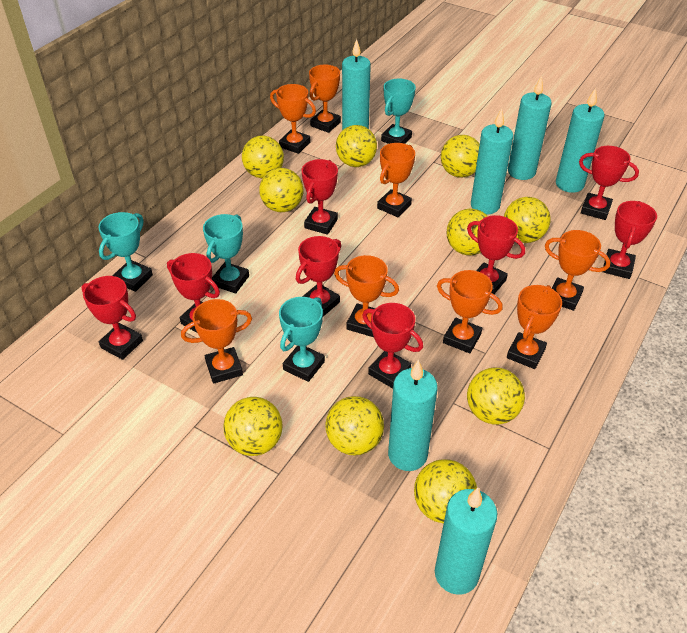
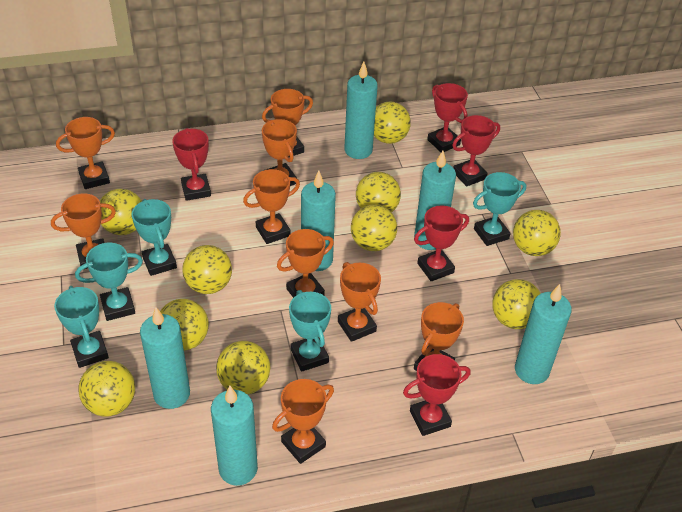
orange trophy: [181,299,252,384] [270,84,316,154] [309,65,341,133] [334,255,399,337] [377,143,415,217] [437,270,503,353] [507,285,562,369] [545,230,611,311] = 8 -> [51,193,116,269] [56,117,115,189] [243,169,300,244] [262,89,313,157] [262,119,297,186] [272,379,334,464] [277,229,334,298] [338,262,381,342] [414,302,464,371] = 9
red trophy: [81,276,143,360] [167,253,220,333] [296,236,341,317] [302,159,338,235] [362,303,423,389] [467,215,525,294] [579,146,639,220] [602,201,657,279] = 8 -> [172,128,211,201] [403,354,471,436] [414,205,469,281] [427,83,468,152] [452,115,500,187] = 5
turquoise trophy: [98,212,153,292] [203,214,249,293] [279,297,325,382] [381,79,416,144] = 4 -> [54,286,109,368] [75,243,143,321] [132,199,177,276] [289,290,331,372] [473,172,526,246] = 5

